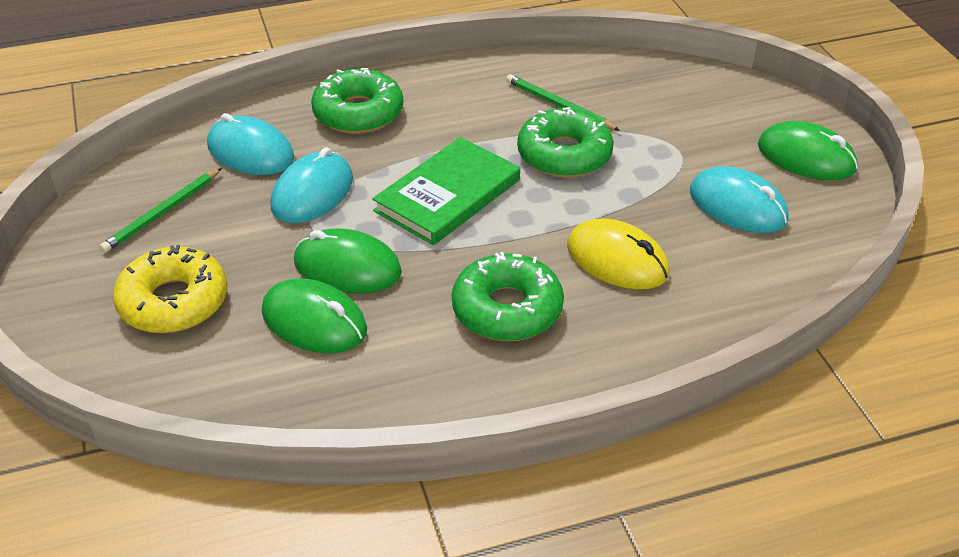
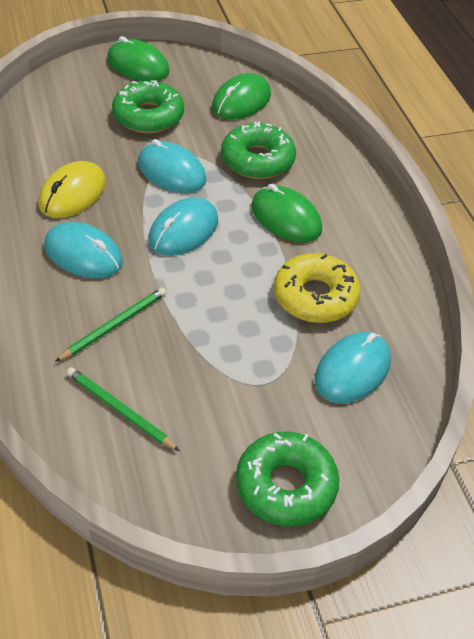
green book: [372,137,520,245] = 1 -> none = 0
turquoise mouse: [207,113,294,175] [270,147,353,223] [690,166,789,233] = 3 -> [44,222,123,278] [138,139,207,193] [149,197,218,256] [315,332,391,403] = 4

